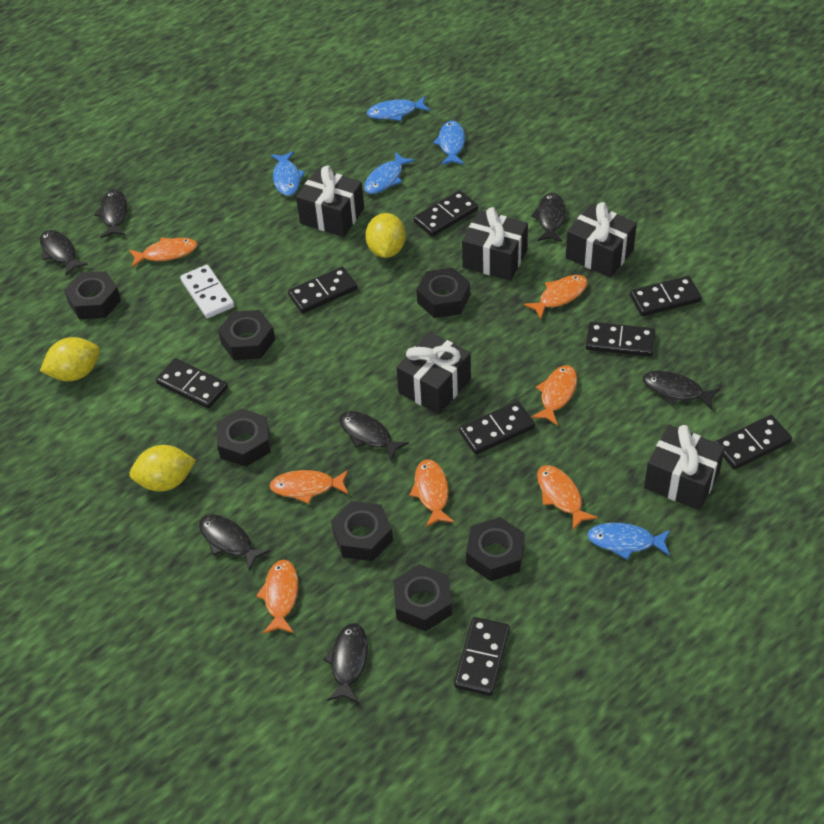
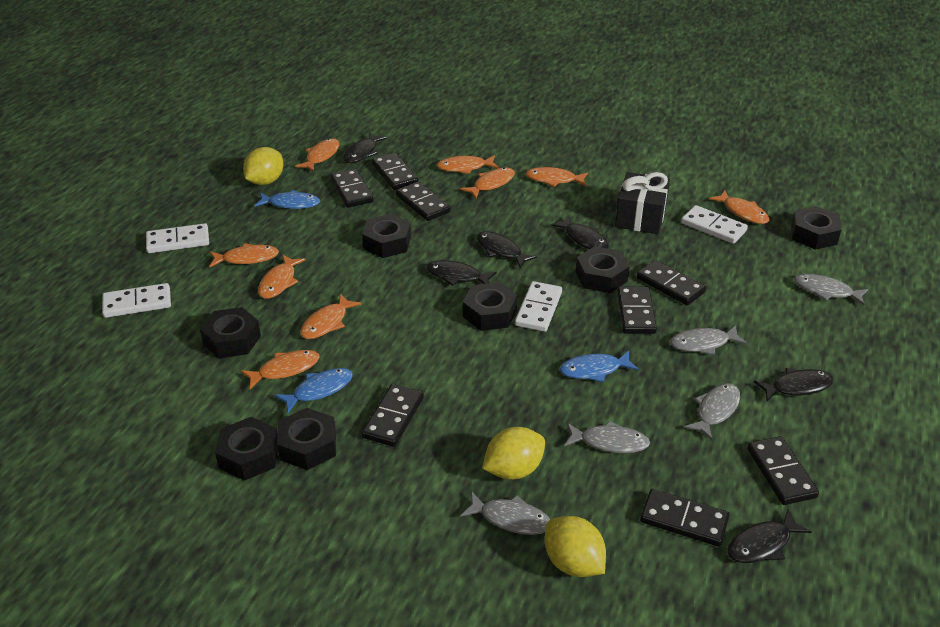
black fish: [40,230,88,275] [94,190,128,238] [199,514,270,571] [323,623,368,703] [339,411,409,461] [531,193,566,242] [643,371,720,409] = 7 -> [343,132,387,163] [426,260,497,286] [477,231,537,268] [551,216,609,249] [728,510,812,563] [754,368,834,401] = 6
black gift: [296,166,364,237] [396,332,471,414] [462,207,528,281] [566,202,637,278] [644,425,725,510] = 5 -> [615,172,670,234] = 1
blue fish: [271,151,305,196] [364,152,415,194] [367,96,430,121] [433,121,465,165] [587,523,670,560] = 5 -> [254,190,320,209] [274,368,353,413] [560,351,639,382] = 3
grey fish: none = 0 -> [460,491,551,535] [564,421,650,453] [670,325,747,355] [684,383,740,440] [794,274,868,306] = 5
orange fish: [129,237,198,268] [256,559,299,634] [269,470,348,504] [409,459,455,527] [523,275,588,319] [531,365,577,426] [537,465,598,530] = 7 -> [209,243,279,267] [241,350,320,389] [258,255,305,299] [295,138,340,172] [300,294,361,339] [436,155,498,174] [460,168,515,199] [526,167,588,187] [709,191,769,224] = 9
white domino: [180,265,235,318] = 1 -> [102,283,171,318] [146,223,209,253] [515,281,562,332] [681,205,748,244] = 4

